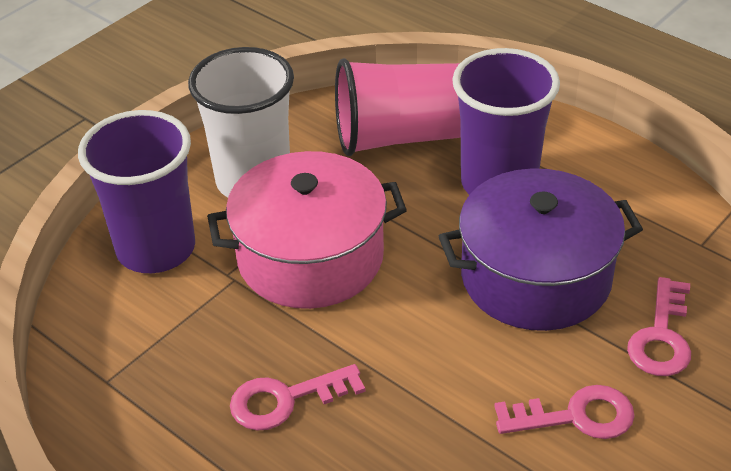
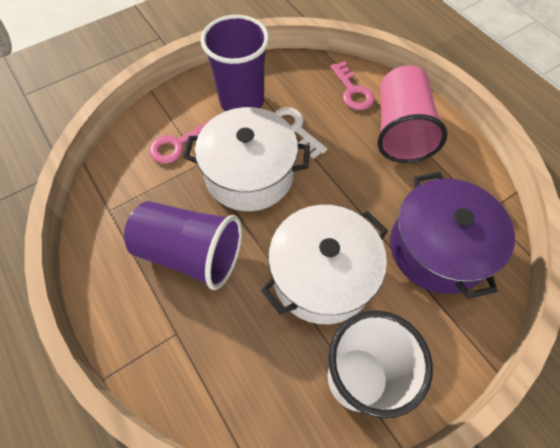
pink key: [230,364,365,431] [494,385,635,439] [627,277,691,376] = 3 -> [150,120,210,164] [330,61,375,110] = 2
pink pot: [207,151,407,309] = 1 -> none = 0
white key: none = 0 -> [274,107,327,159] = 1
white pot: none = 0 -> [183,107,310,211] [261,205,388,324] = 2

